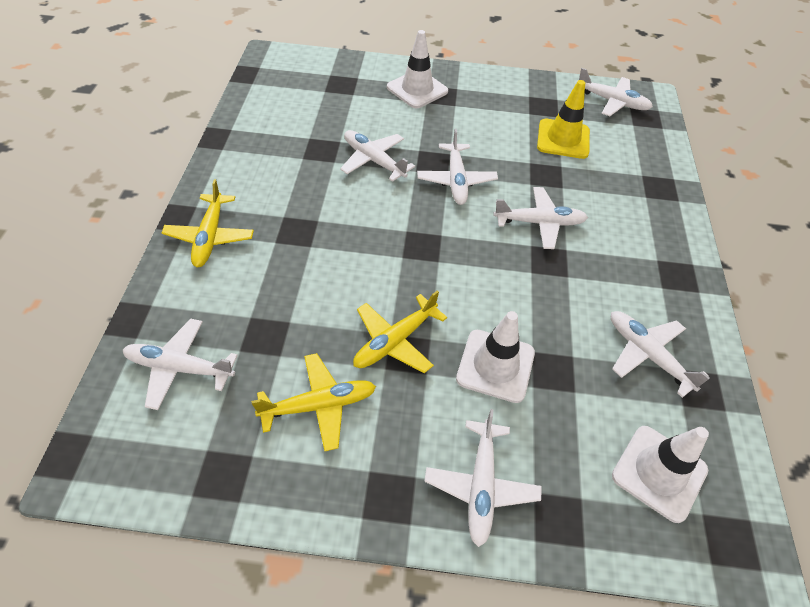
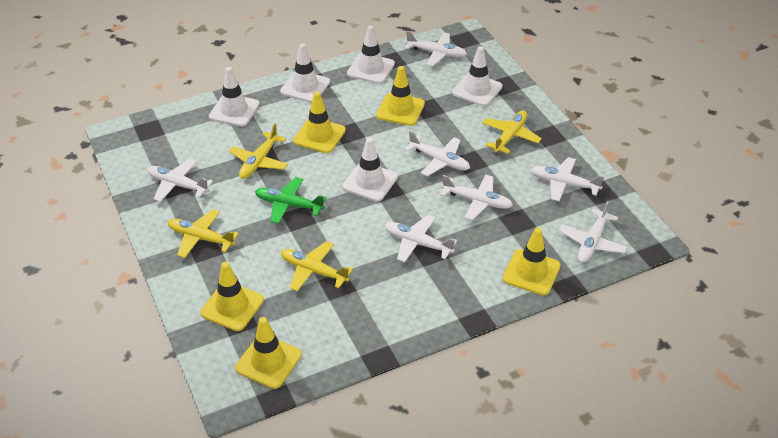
green plane: none = 0 -> [255,177,326,224] = 1
white traffic cone: [387,30,448,108] [456,311,535,403] [612,426,709,523] = 3 -> [209,67,260,127] [280,43,330,103] [342,137,398,202] [347,26,395,84] [452,46,503,106] = 5
yellow plane: [161,179,254,267] [251,353,376,451] [353,290,447,373] = 3 -> [168,209,239,258] [229,124,288,179] [281,241,353,291] [482,110,542,154] = 4
yellow traffic cone: [537,80,590,159] = 1 -> [200,262,264,331] [235,317,302,389] [293,92,346,153] [376,66,425,126] [503,227,561,295] = 5

